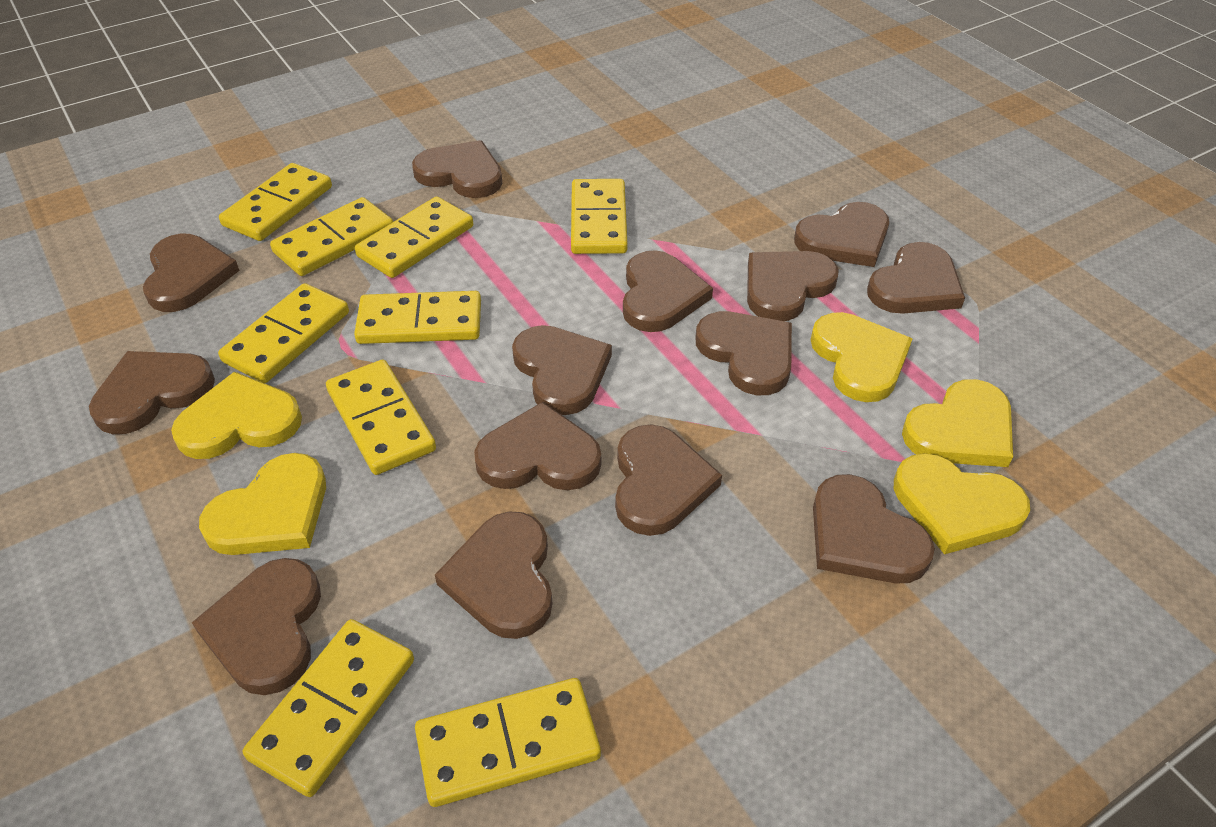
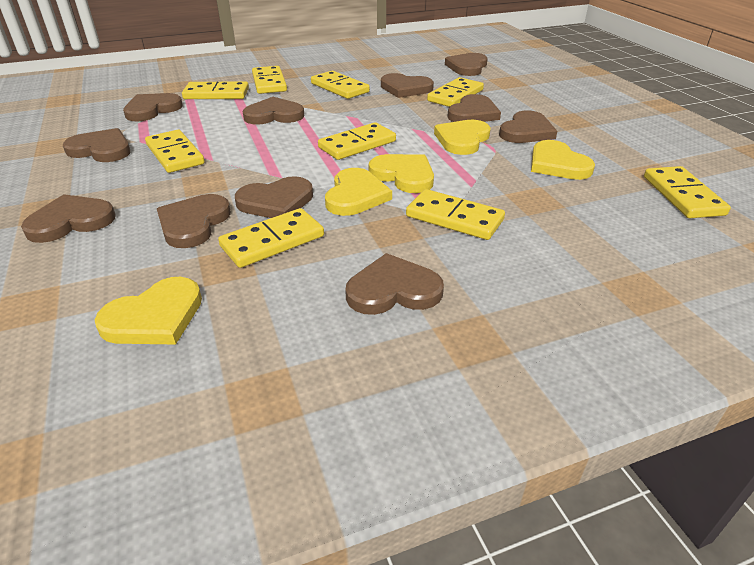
brown heart: [89,351,215,434] [143,234,240,312] [192,558,321,695] [412,140,502,198] [435,511,552,639] [474,402,601,490] [512,325,612,415] [615,424,722,536] [623,250,713,332] [695,311,792,395] [747,251,839,321] [794,202,889,267] [813,474,935,584] [867,242,965,314] = 14 -> [21,194,116,243] [63,128,131,162] [123,93,183,122] [157,194,231,248] [235,176,313,218] [243,97,304,125] [345,253,444,315] [381,73,434,98] [445,53,488,76] [447,94,501,122] [499,110,557,143] = 11

